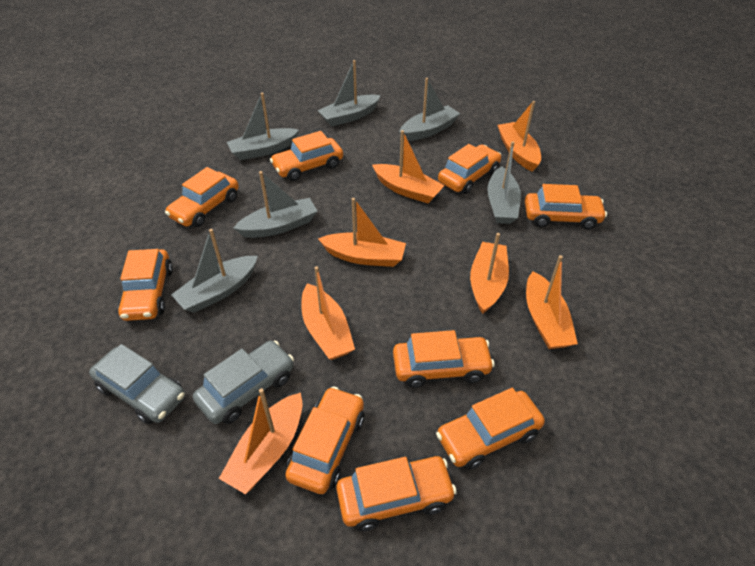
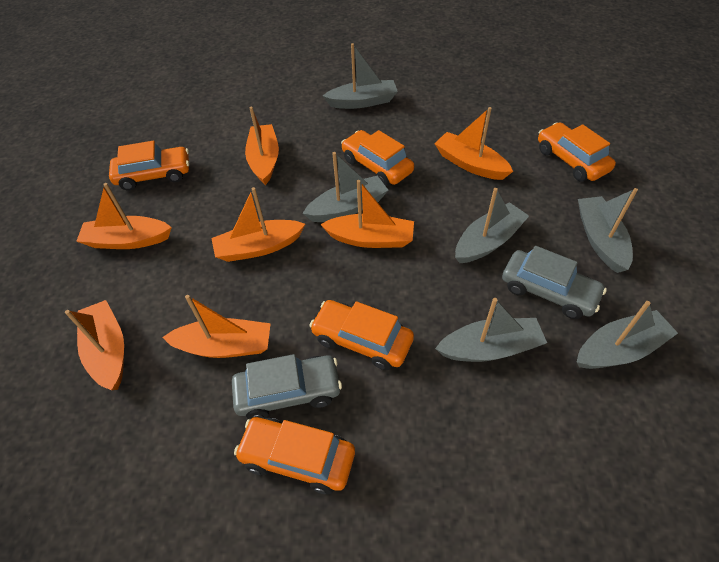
orange car: [118,249,173,321] [165,167,239,227] [270,131,343,181] [285,386,364,494] [336,456,457,531] [393,330,495,388] [436,388,545,470] [438,144,502,194] [525,184,607,230] = 9 -> [109,141,189,190] [234,417,355,494] [309,300,414,370] [341,130,414,186] [538,122,616,182] = 5

